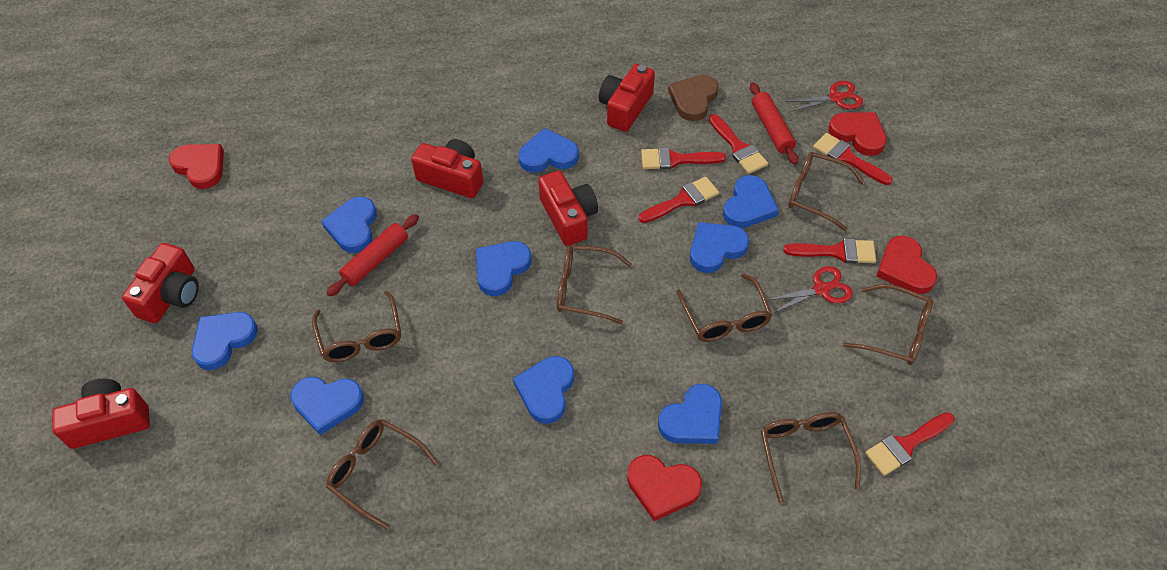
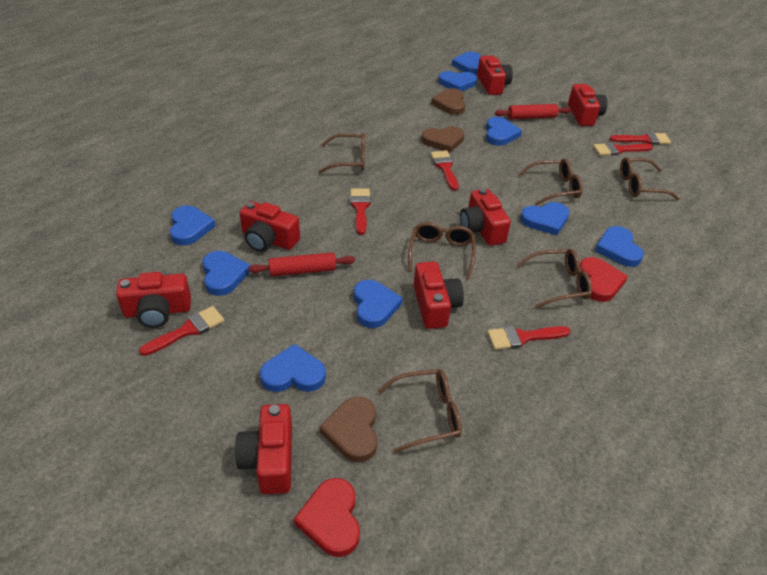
brown glasses: [312,290,401,362] [326,419,439,530] [557,245,632,324] [676,273,772,342] [761,412,861,503] [788,152,865,232] [843,284,933,365] = 7 -> [318,133,365,174] [378,369,462,453] [408,222,476,280] [516,249,592,309] [518,158,583,205] [620,157,680,200] = 6
brown heart: [668,75,719,121] = 1 -> [319,397,378,463] [421,126,465,153] [431,88,466,115] = 3
red camera: [52,379,150,449] [122,243,199,323] [411,139,483,198] [538,171,598,246] [599,64,655,132] = 5 -> [116,272,191,328] [235,404,292,494] [240,201,300,252] [414,262,464,329] [460,188,511,246] [477,56,513,95] [568,84,607,126] = 7
red heart: [169,144,224,189] [627,455,702,521] [829,112,887,156] [877,236,937,294] = 4 -> [294,478,360,557] [578,257,628,302] = 2
red scissors: [767,266,853,314] [785,81,863,112] = 2 -> none = 0

